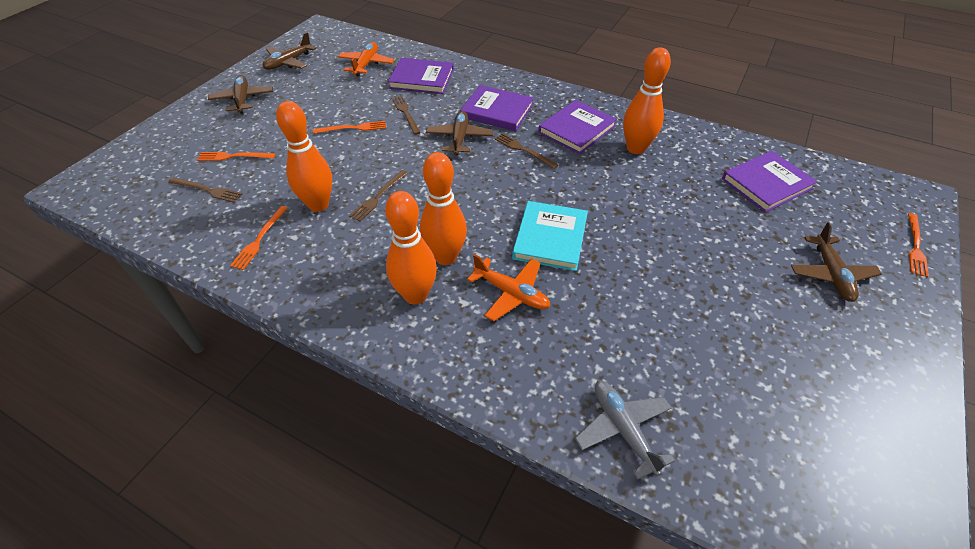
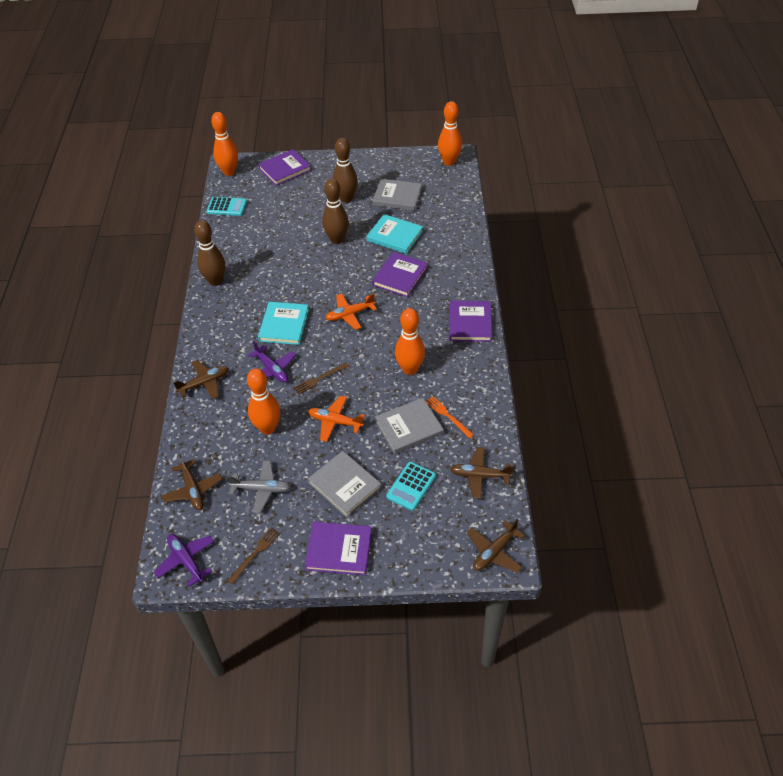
brown bowling pin: none = 0 -> [194,220,225,286] [322,178,349,244] [333,138,358,203] = 3
brown fork: [168,178,242,203] [349,170,408,222] [392,95,421,135] [495,133,558,169] = 4 -> [228,527,280,585] [294,362,349,395] = 2
grey book: none = 0 -> [308,451,382,517] [372,179,422,211] [375,398,444,454] = 3
orange fork: [197,152,276,161] [230,206,288,270] [313,121,386,134] [908,213,929,277] = 4 -> [426,396,474,438] = 1
purple plane: none = 0 -> [154,534,214,587] [247,341,296,383] = 2
turquoise book: [512,201,588,271] = 1 -> [258,302,309,345] [367,214,423,254] = 2
turquoise calculator: none = 0 -> [207,197,247,216] [386,462,436,511] = 2

